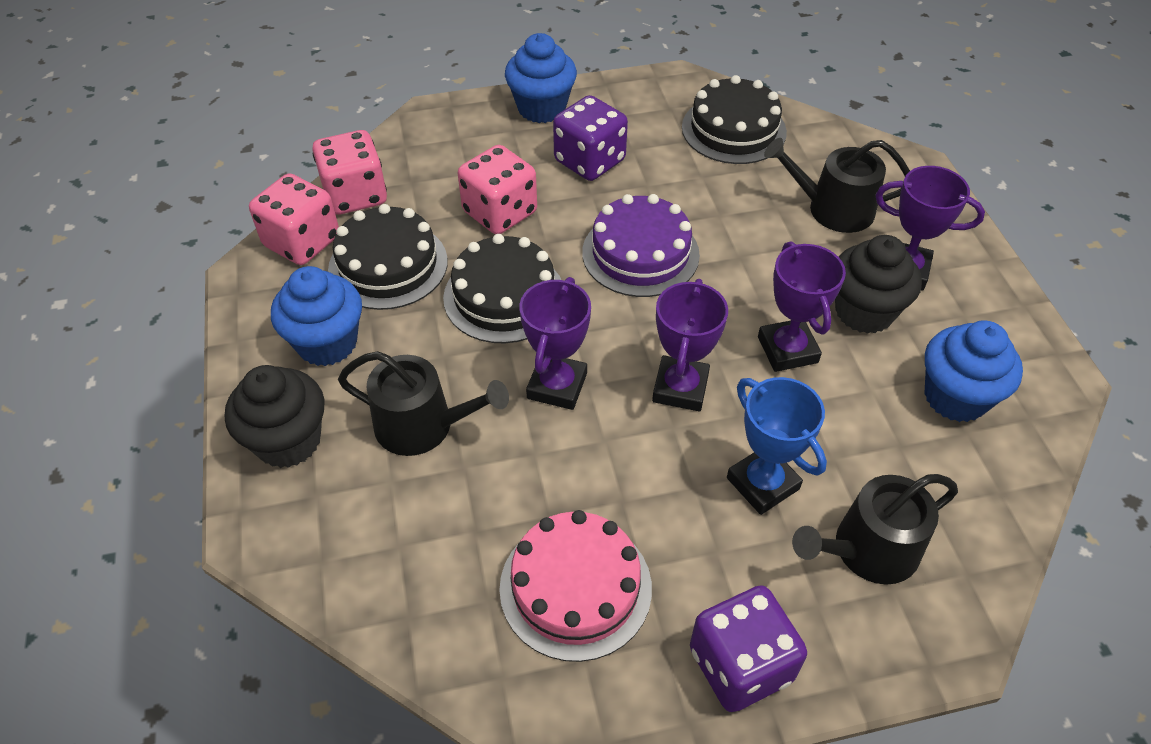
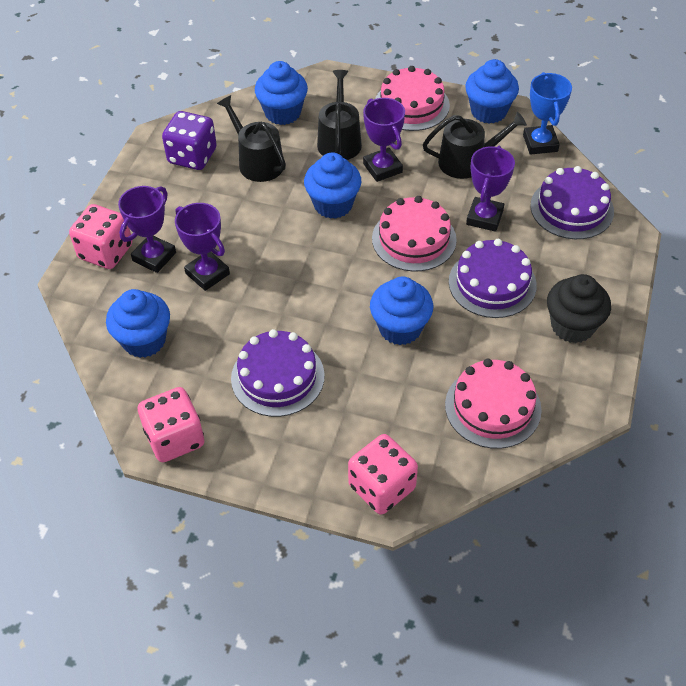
black cake: [328,204,448,310] [443,234,561,343] [682,75,787,164] = 3 -> none = 0
black cupcake: [225,365,324,468] [835,235,922,334] = 2 -> [547,274,611,343] = 1
blue cupcake: [271,266,362,366] [505,33,577,123] [924,320,1023,422] = 3 -> [106,289,170,358] [255,61,308,125] [304,152,361,219] [370,276,433,345] [465,59,519,123] = 5
pink cake: [499,510,652,662] = 1 -> [372,196,457,272] [375,66,450,131] [445,358,542,449] = 3
purple cake: [582,194,700,297] = 1 -> [231,329,325,417] [449,239,537,318] [530,166,614,239] = 3
purple dice: [553,95,628,181] [690,585,807,712] = 2 -> [162,111,217,170] = 1

